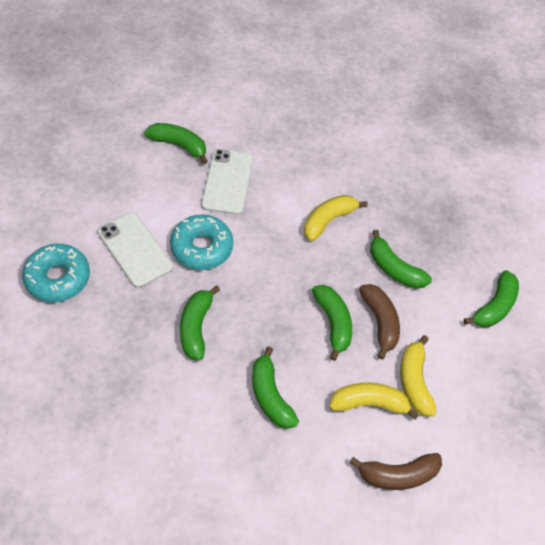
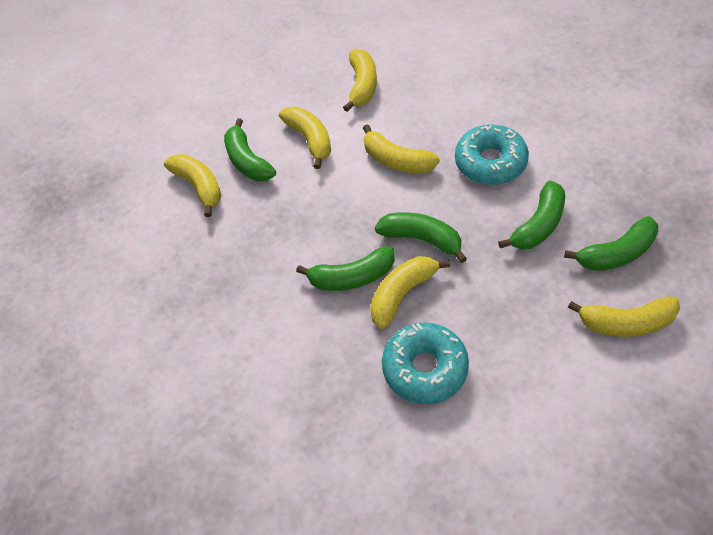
brown banana: [349,453,442,490] [359,284,400,360] = 2 -> none = 0
green banana: [144,123,208,164] [180,285,220,361] [252,346,299,429] [312,285,352,361] [370,230,432,289] [464,270,519,327] = 6 -> [224,118,276,182] [296,246,395,291] [375,212,467,263] [498,181,565,250] [564,216,658,271] = 5
white phone: [98,212,173,288] [201,149,253,215] = 2 -> none = 0
yellow banana: [304,195,367,241] [329,383,419,420] [400,335,437,417] = 3 -> [164,154,221,217] [279,106,331,169] [343,49,377,112] [363,124,440,173] [370,256,450,329] [568,297,680,337] = 6

